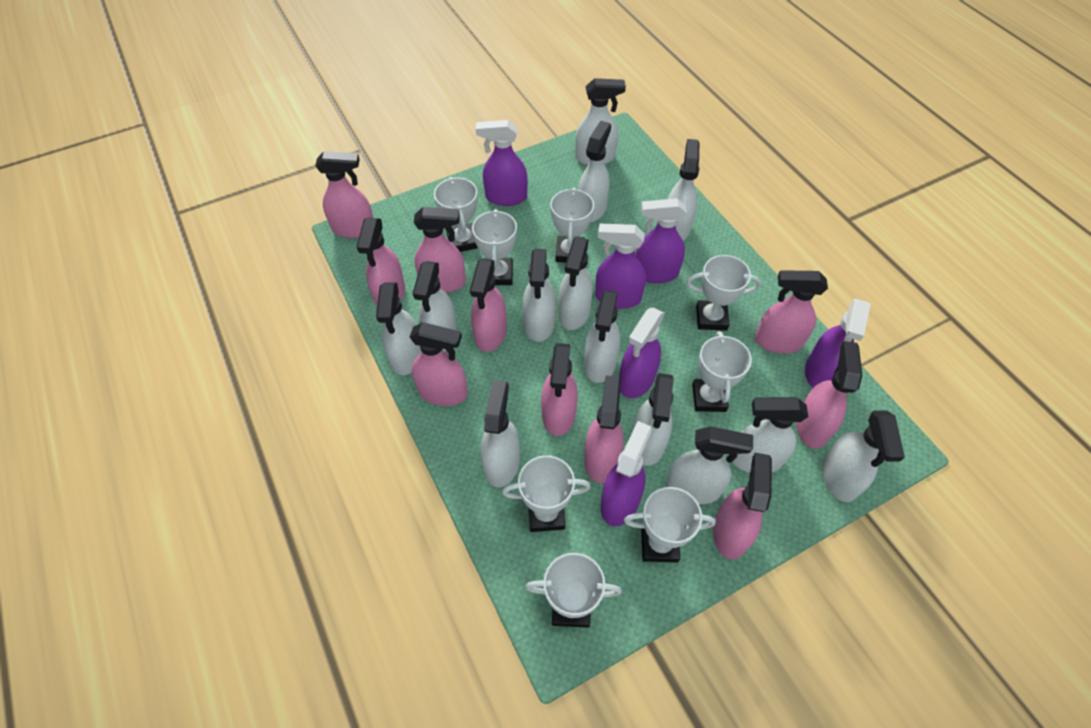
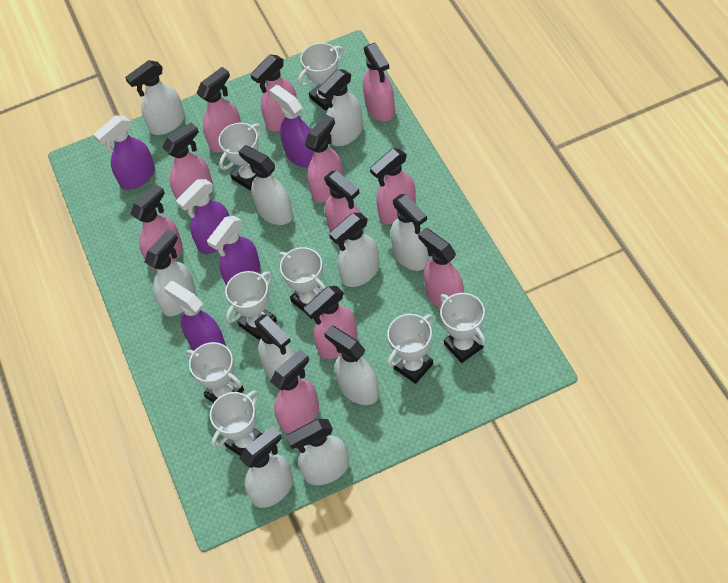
pink spray bottle: [315,151,373,238] [357,218,405,306] [410,322,468,406] [414,207,466,293] [470,259,507,352] [541,343,578,436] [584,375,623,483] [713,453,772,560] [755,270,828,353] [796,341,862,449] = 10 -> [131,184,182,270] [162,122,213,200] [197,67,241,152] [251,55,297,131] [270,349,319,433] [303,286,357,359] [305,115,343,203] [324,170,364,244] [363,43,395,122] [370,148,416,224] [418,228,464,308] = 11
purple spray bottle: [476,120,528,206] [595,224,646,309] [601,421,652,526] [619,307,664,398] [636,198,687,284] [805,299,871,388] = 6 -> [93,115,155,190] [164,281,226,351] [176,179,229,254] [207,215,260,285] [269,85,314,168] = 5
white spray bottle: [376,282,422,375] [413,261,457,352] [481,380,520,487] [522,249,556,342] [558,237,592,330] [575,78,626,165] [578,121,611,222] [584,290,620,383] [633,373,674,466] [667,426,753,504] [668,139,700,241] [732,397,808,473] [822,411,905,502] = 13 -> [125,60,185,135] [145,230,196,316] [238,145,293,225] [239,426,293,508] [255,314,301,380] [286,419,349,485] [318,69,363,146] [324,325,379,405] [329,213,379,287] [390,194,429,271] = 10

